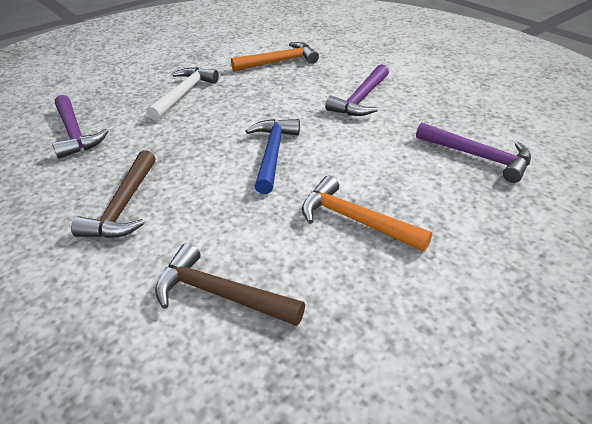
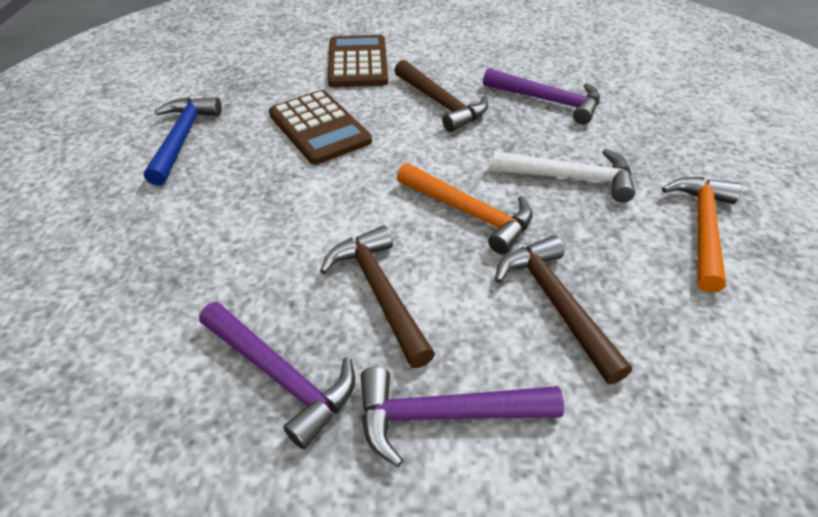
brown calculator: none = 0 -> [269,90,372,165] [328,35,388,87] = 2
brown hammer: [71,150,155,238] [155,243,305,326] = 2 -> [320,225,435,368] [394,60,488,132] [495,235,632,384] = 3

